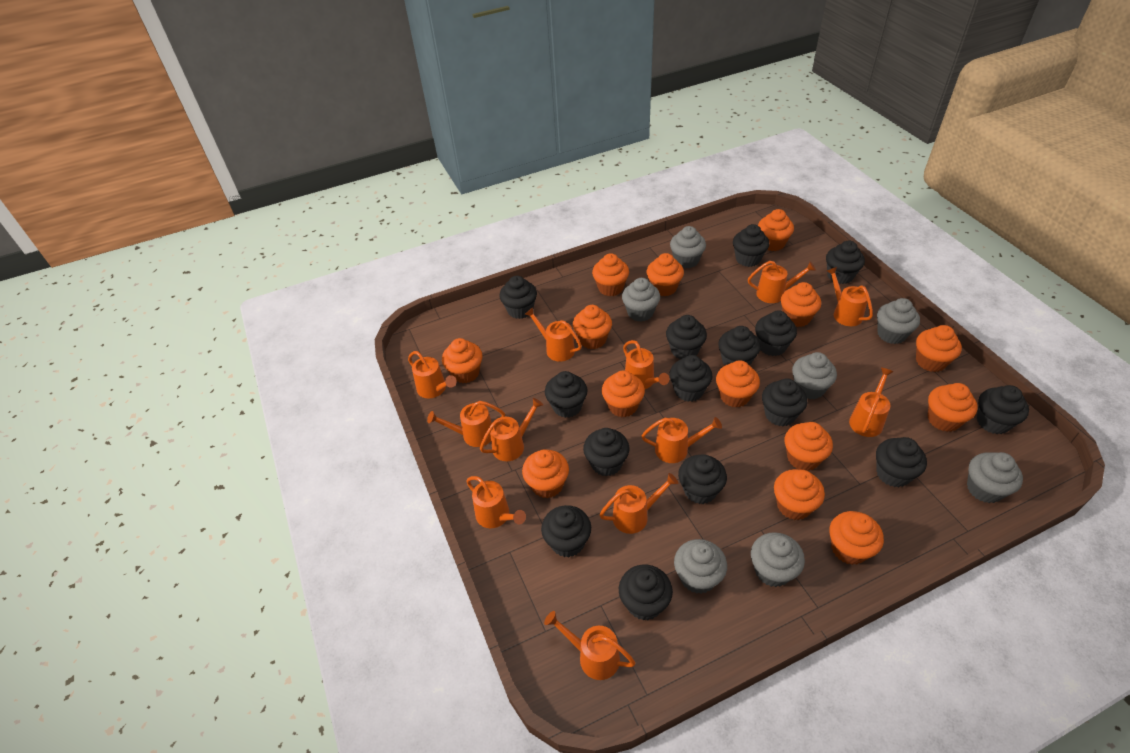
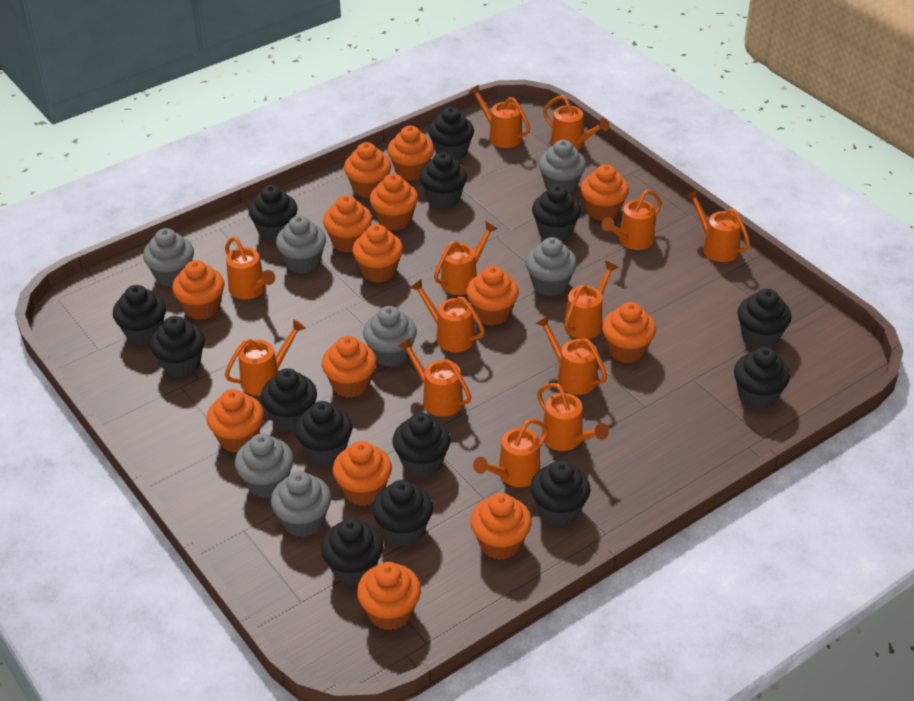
black cupcake: [500,276,537,319] [541,505,591,558] [545,371,588,418] [583,428,630,476] [619,564,673,621] [666,315,707,359] [669,355,713,402] [678,455,727,504] [718,326,760,366] [733,224,769,267] [755,310,797,356] [762,379,807,426] [826,241,865,284] [876,437,927,487] [977,385,1029,434] = 15 -> [113,285,166,345] [150,316,205,377] [248,185,298,242] [261,368,317,431] [295,401,352,465] [321,518,383,586] [372,480,433,546] [392,413,450,478] [419,152,467,208] [428,107,474,161] [530,460,590,526] [532,185,581,241] [734,347,790,410] [738,289,792,349] = 14
orange watering can: [408,351,457,399] [427,401,505,447] [466,476,526,528] [480,398,543,461] [524,307,582,362] [544,611,636,680] [599,473,678,534] [623,340,669,389] [641,417,722,463] [748,261,816,303] [827,267,873,326] [849,367,894,437] = 12 -> [225,237,275,299] [225,319,306,396] [398,337,471,417] [410,279,485,352] [434,222,498,295] [469,85,530,148] [473,419,548,487] [536,315,607,395] [537,383,609,451] [543,95,609,150] [564,261,618,339] [601,189,662,250] [686,189,750,262] = 13

